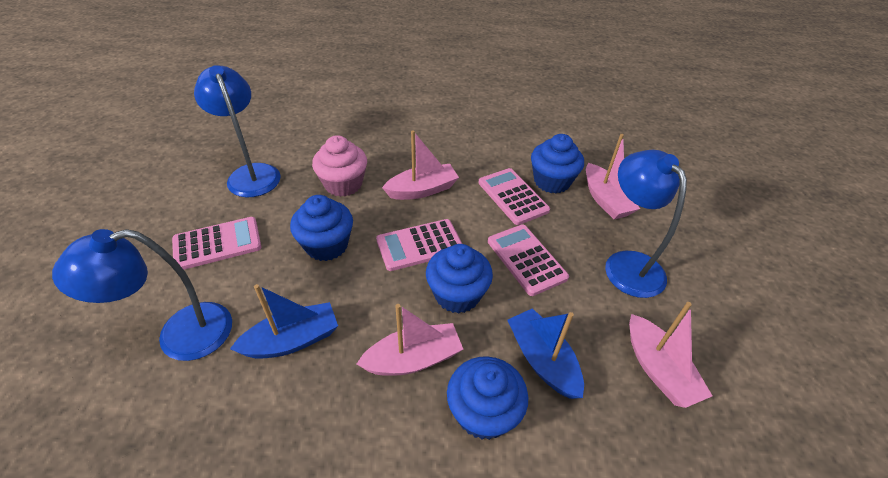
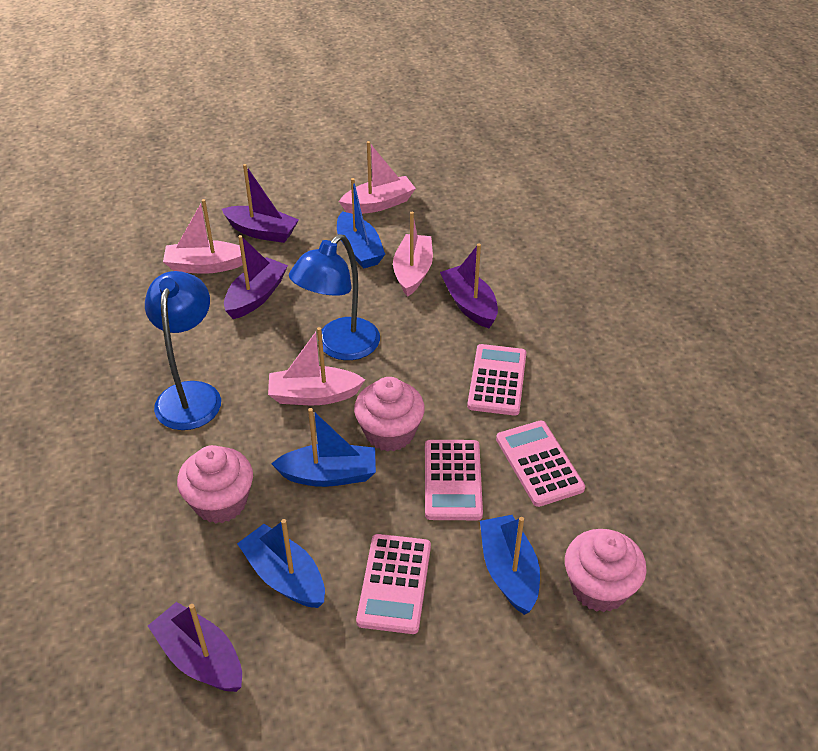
blue boat: [230,284,338,359] [507,308,584,399] = 2 -> [237,519,325,608] [271,408,376,487] [337,178,385,269] [480,515,540,615] = 4
blue cupcake: [290,195,353,261] [426,244,493,314] [447,356,528,440] [531,134,584,194] = 4 -> none = 0
blue lamp: [52,229,232,361] [194,65,281,197] [605,150,687,298] = 3 -> [145,271,221,430] [289,234,380,360] = 2
pink cupcake: [312,135,367,197] = 1 -> [177,445,253,524] [354,377,425,452] [565,529,647,612] = 3
purple boat: none = 0 -> [148,602,242,692] [222,164,299,243] [224,235,288,319] [440,243,498,328] = 4

